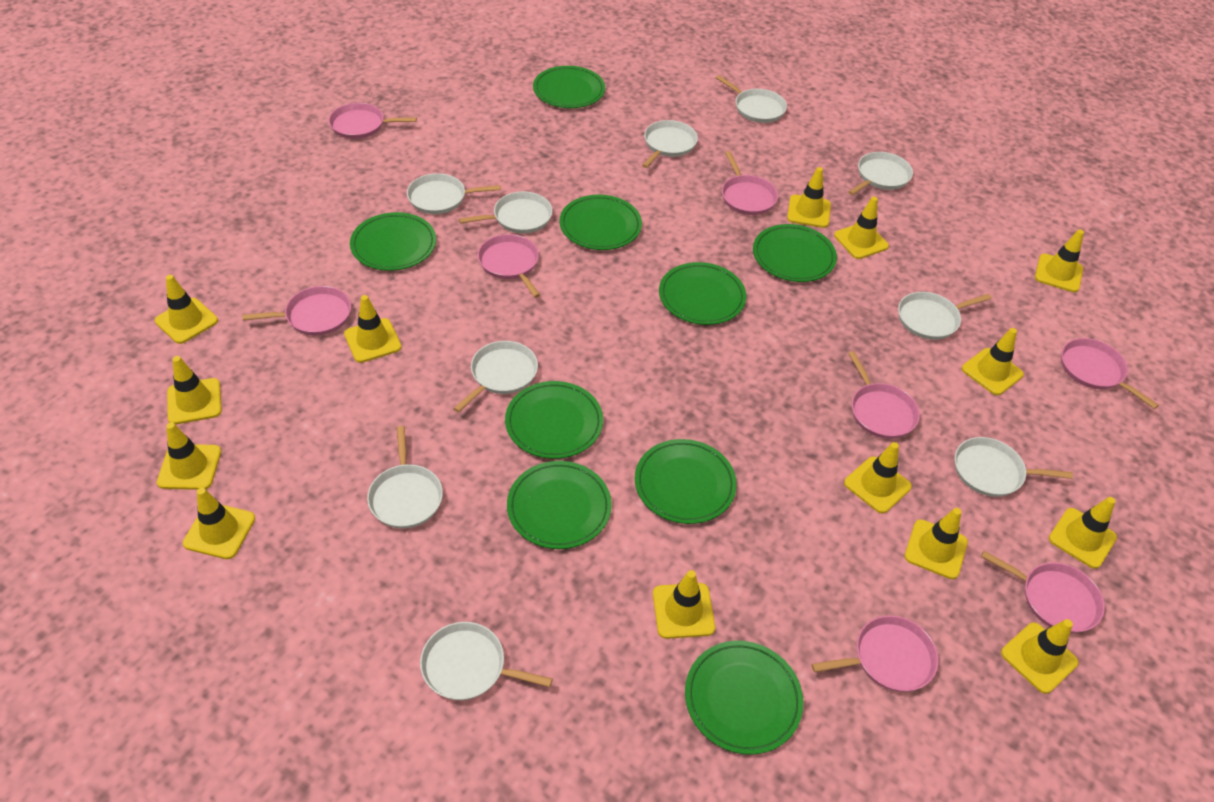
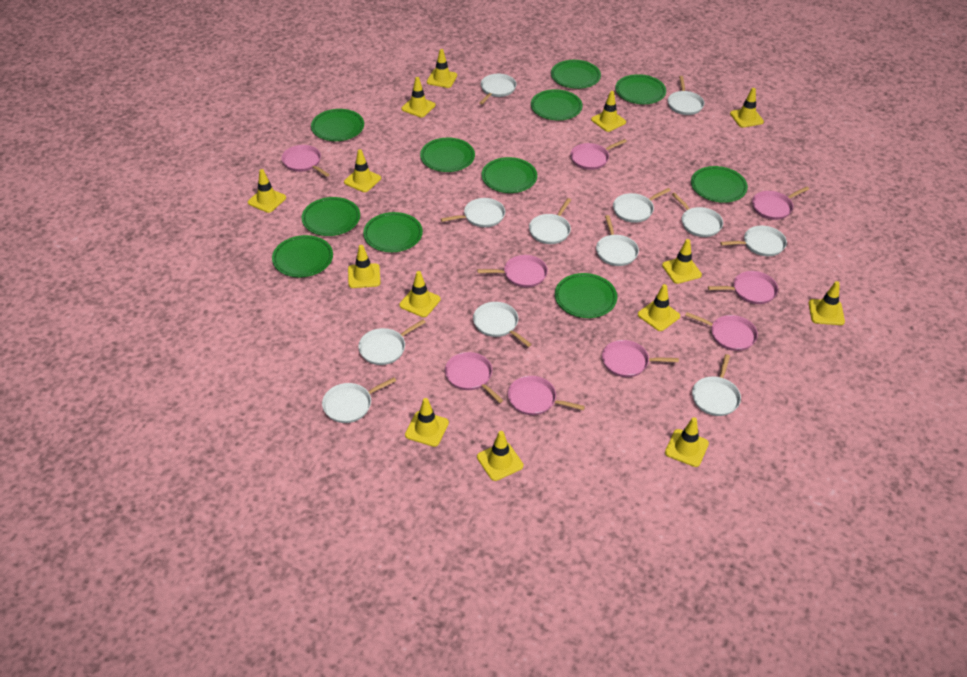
green plate: [350,212,436,271] [505,381,603,459] [507,461,612,549] [533,66,605,108] [559,195,642,250] [635,439,737,524] [659,262,746,325] [685,641,803,755] [753,224,837,282] = 9 -> [272,235,333,277] [302,197,360,236] [311,109,364,141] [363,212,423,252] [420,138,475,172] [482,157,537,193] [531,89,582,120] [551,60,601,89] [555,273,617,318] [615,74,666,104] [691,166,748,203] = 11
pink pan: [242,286,351,336] [329,103,417,139] [478,234,540,298] [722,151,778,215] [812,616,938,692] [848,351,920,439] [981,551,1105,633] [1061,338,1159,409] = 8 -> [282,145,330,177] [445,352,503,403] [477,255,548,287] [508,376,585,415] [570,139,627,170] [602,340,679,377] [685,312,758,351] [708,271,778,304] [752,186,809,220] = 9
white pan: [367,426,443,529] [407,173,501,214] [420,622,553,700] [453,341,538,413] [459,191,553,233] [642,120,698,168] [716,75,787,123] [848,152,913,195] [898,292,992,340] [955,437,1073,497] = 10 -> [322,377,396,423] [358,319,426,365] [441,198,505,227] [473,302,532,347] [479,74,517,104] [529,198,571,244] [596,215,639,266] [613,188,671,223] [668,76,705,115] [672,192,723,237] [692,354,741,416] [720,225,787,256] = 12

